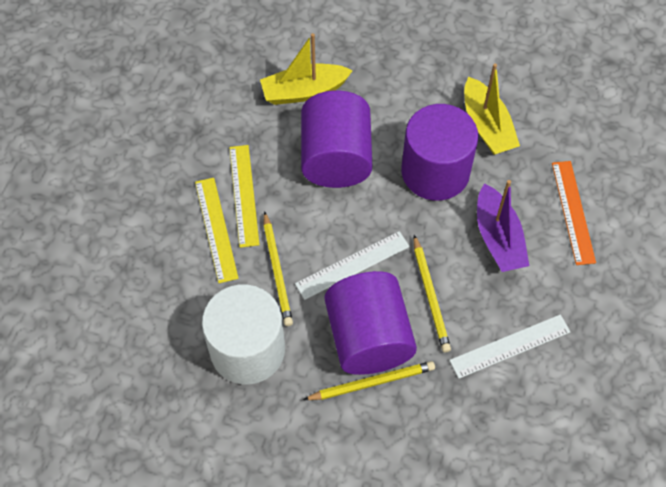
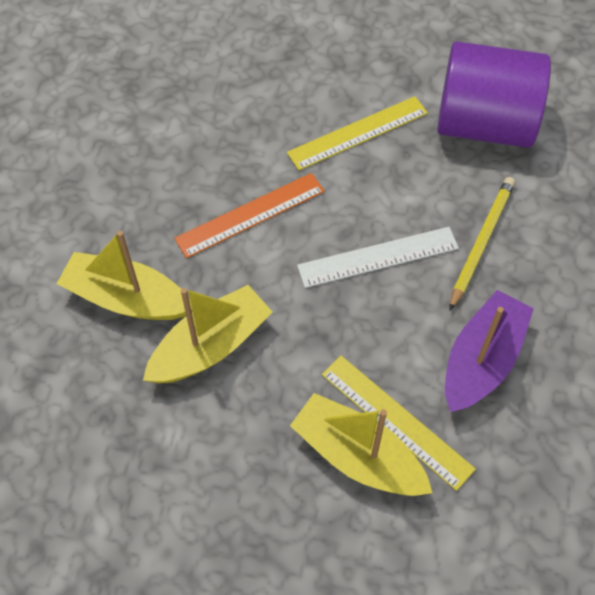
purple cylinder: [301,90,372,188] [325,271,417,375] [401,104,478,201] = 3 -> [437,41,551,148] = 1
white cylinder: [202,284,285,385] = 1 -> none = 0
white ruler: [295,231,410,300] [449,314,570,379] = 2 -> [297,227,459,288] = 1
yellow boat: [260,33,353,105] [464,63,520,155] = 2 -> [57,231,192,320] [143,285,273,383] [290,393,432,496] = 3
yellow pencil: [263,211,293,326] [303,361,435,400] [414,235,451,352] = 3 -> [449,177,515,311] = 1

